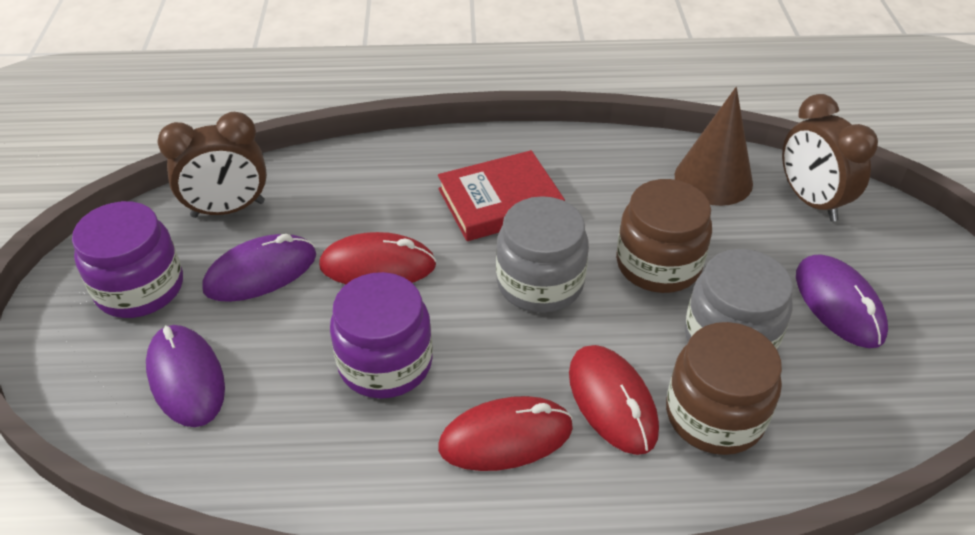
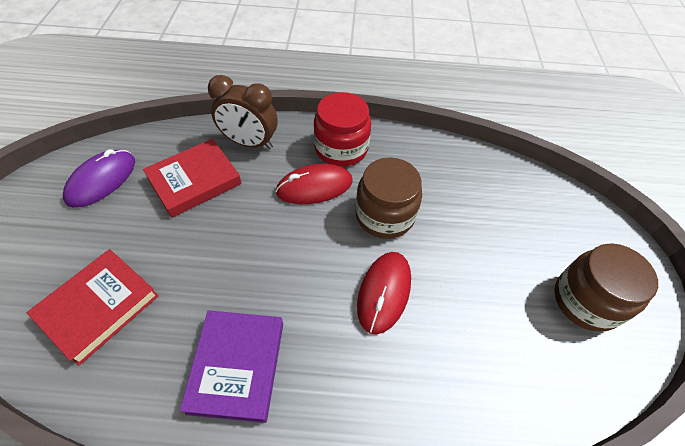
brown clock: [157,112,267,218] [782,94,878,222] = 2 -> [208,75,278,149] = 1
brown cone: [675,87,753,206] = 1 -> none = 0
grey jar: [496,196,589,313] [685,249,793,351] = 2 -> none = 0
purple book: none = 0 -> [180,310,283,423] = 1
purple jar: [72,201,183,318] [330,272,433,399] = 2 -> none = 0
purple mouse: [146,325,225,427] [202,234,316,302] [796,254,888,348] = 3 -> [63,149,135,208] = 1
red book: [438,150,565,241] = 1 -> [27,249,159,366] [143,139,242,218] = 2
red jar: none = 0 -> [314,92,371,167] = 1
red mouse: [319,232,436,284] [438,396,573,471] [569,345,659,455] = 3 -> [275,164,353,204] [357,252,411,334] = 2

